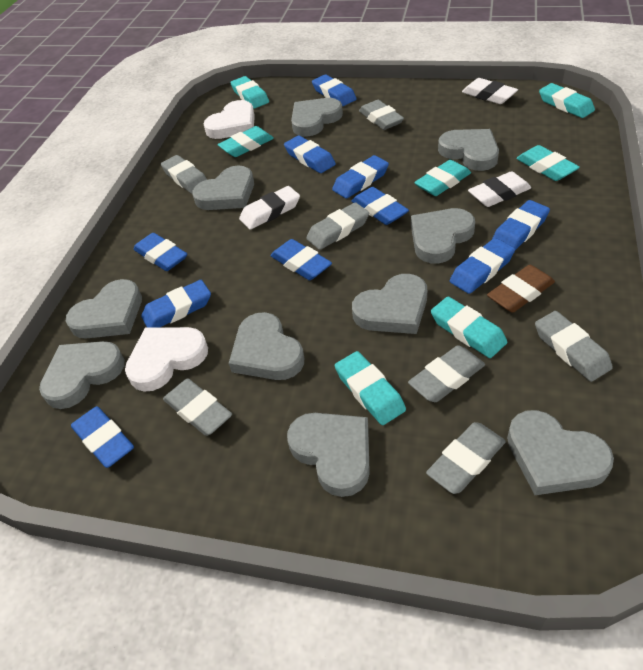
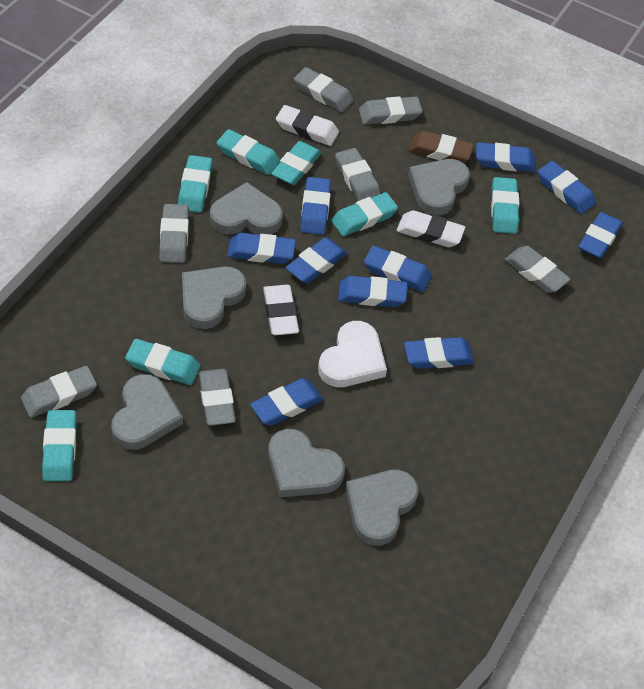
grey heart: [39,341,125,409] [66,279,142,339] [192,166,254,210] [229,312,304,380] [287,413,370,497] [291,98,343,137] [352,274,427,334] [411,208,475,264] [438,129,499,171] [507,410,614,495] = 10 -> [111,374,183,450] [182,267,246,329] [210,182,283,235] [268,429,345,497] [345,470,419,546] [408,159,470,215] = 6
white heart: [125,327,208,392] [204,100,255,139] = 2 -> [318,321,387,387] = 1

